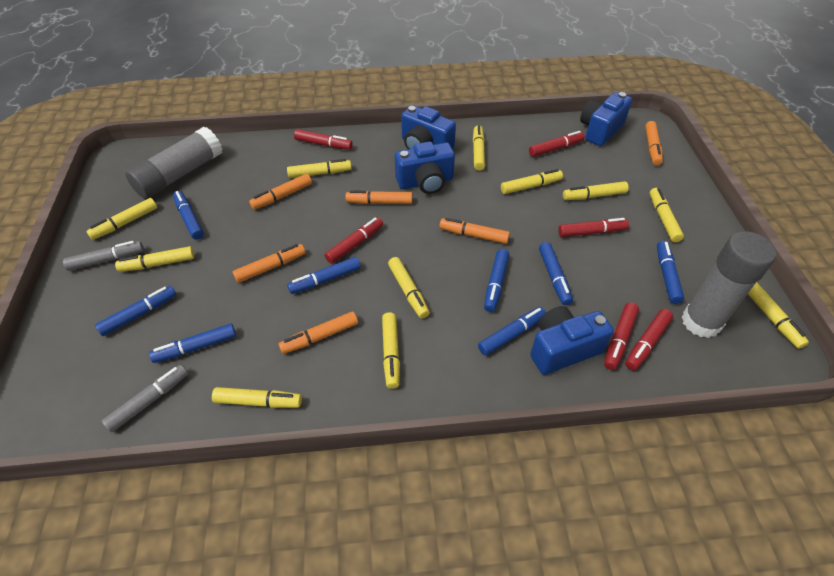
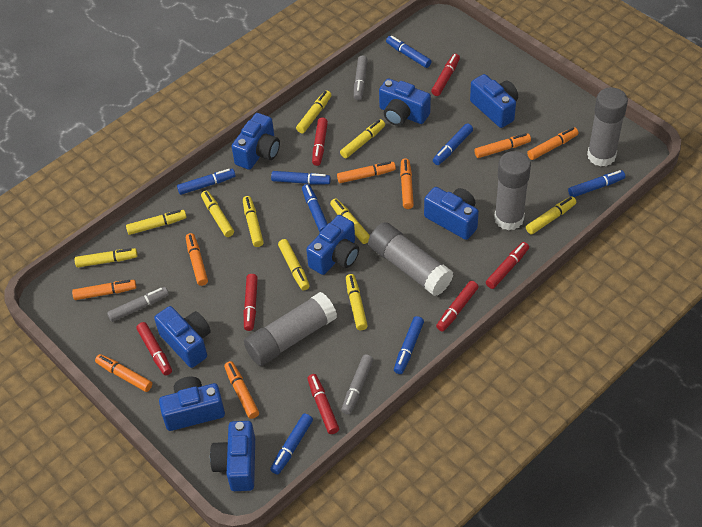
blue camera: [395,141,455,194] [401,105,456,149] [530,306,614,375] [580,92,632,146] = 4 -> [154,306,211,368] [159,377,225,431] [210,421,255,491] [231,113,280,170] [306,215,359,275] [379,78,431,126] [424,187,479,240] [470,74,518,128] = 8
grey glue stick: [125,127,223,199] [681,231,777,338] = 2 -> [244,292,337,366] [368,222,453,296] [494,151,531,231] [587,87,628,167] = 4
grey marker: [63,241,144,271] [102,365,188,432] = 2 -> [107,287,169,322] [341,354,373,415] [354,55,368,100] = 3
orange marker: [233,244,305,283] [249,174,312,210] [278,311,358,354] [345,191,412,204] [440,218,510,244] [645,121,663,165] = 6 -> [72,280,136,300] [95,354,152,392] [186,233,208,286] [224,361,259,419] [337,162,396,183] [400,158,414,209] [474,133,531,158] [527,127,578,160] = 8
red marker: [294,129,353,150] [324,217,383,264] [529,131,585,157] [558,218,629,237] [604,302,639,370] [625,309,673,370] = 6 -> [136,322,172,375] [243,274,258,331] [308,374,339,434] [312,117,328,166] [431,54,460,96] [436,281,478,331] [486,242,529,289] = 7
yellow marker: [86,198,157,240] [115,246,194,272] [212,387,302,408] [287,159,352,178] [382,313,400,389] [388,257,430,318] [473,125,485,171] [501,169,563,194] [563,181,629,200] [650,188,684,242] [748,282,809,349] = 11 -> [75,248,138,267] [126,210,187,235] [201,191,234,237] [243,196,264,247] [278,239,310,290] [296,91,331,133] [330,198,370,244] [340,119,385,158] [346,274,368,330] [526,196,576,234] = 10

